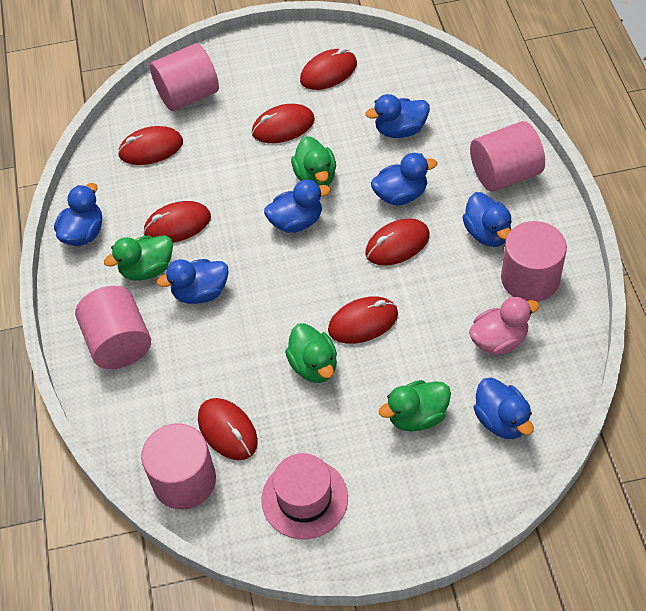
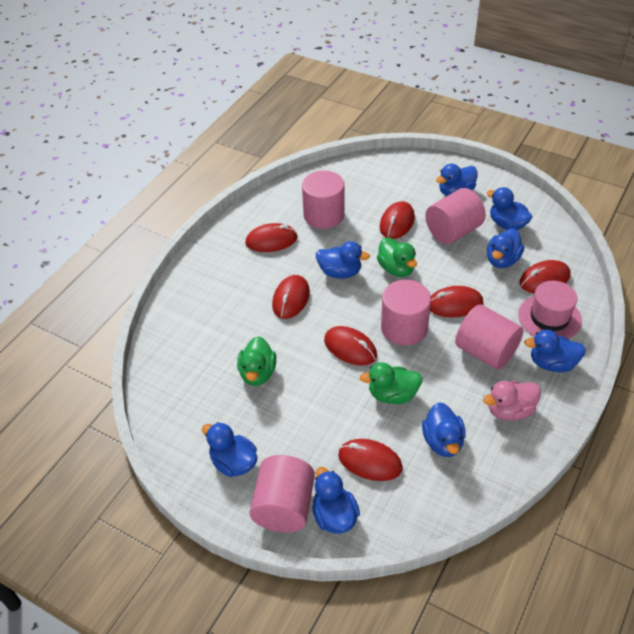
blue duck: [54,183,102,246] [157,259,229,304] [264,180,331,233] [365,94,430,138] [371,153,437,205] [462,192,512,247] [473,378,534,439] = 7 -> [202,422,257,477] [312,467,360,533] [316,241,370,279] [422,402,466,457] [436,164,478,196] [487,187,532,230] [487,228,524,268] [524,329,586,372] = 8
green duck: [104,235,173,281] [285,323,337,383] [291,136,336,186] [379,380,451,432] = 4 -> [237,336,276,386] [360,362,422,404] [377,237,417,277] = 3

